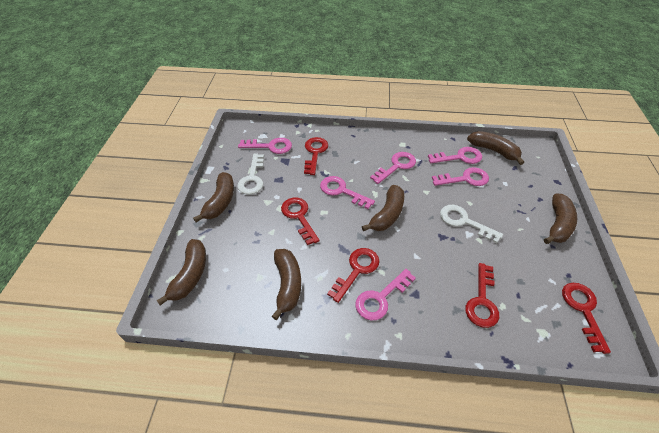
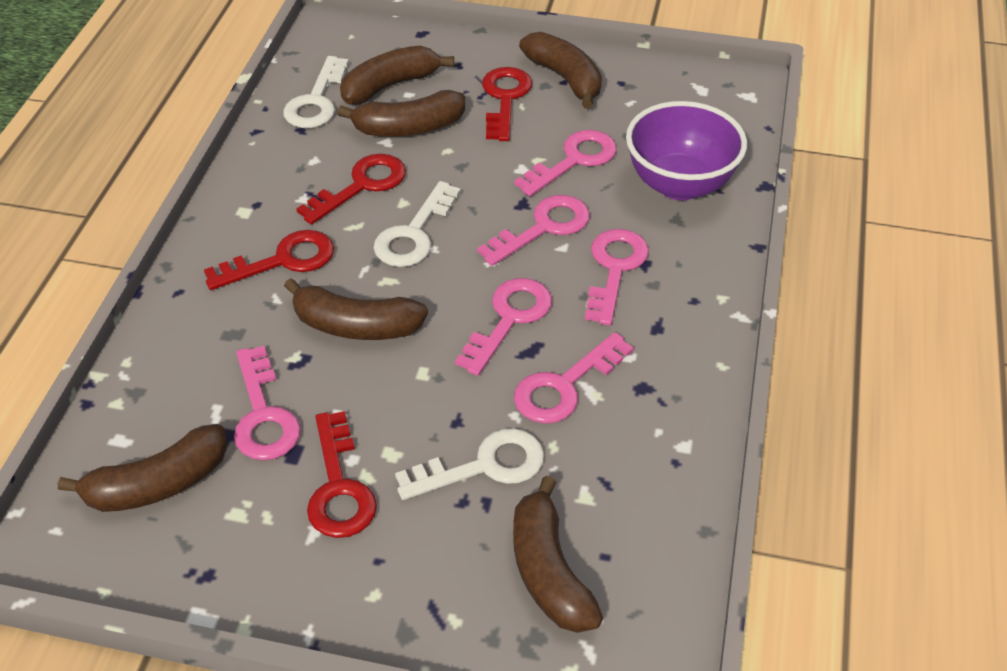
purple bowl: none = 0 -> [626,101,747,200] = 1
red key: [281,198,320,245] [304,137,328,175] [327,248,379,303] [465,263,499,328] [562,283,611,354] = 5 -> [204,230,334,290] [296,154,406,225] [307,411,377,538] [482,67,532,141] = 4
white key: [237,154,264,195] [440,205,503,243] = 2 -> [283,56,349,128] [374,181,461,267] [395,428,544,500] = 3

